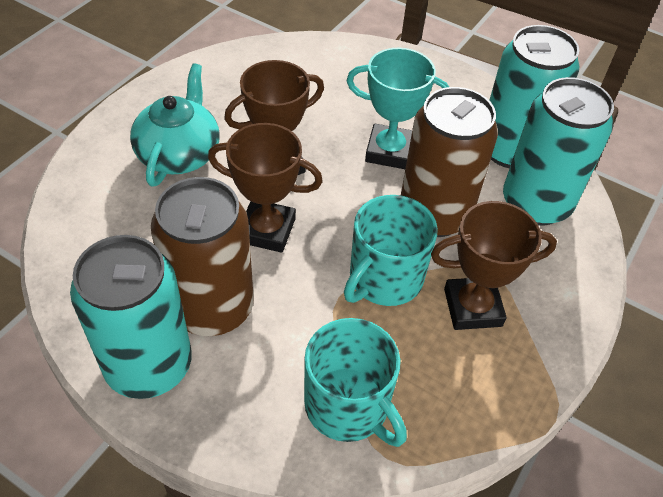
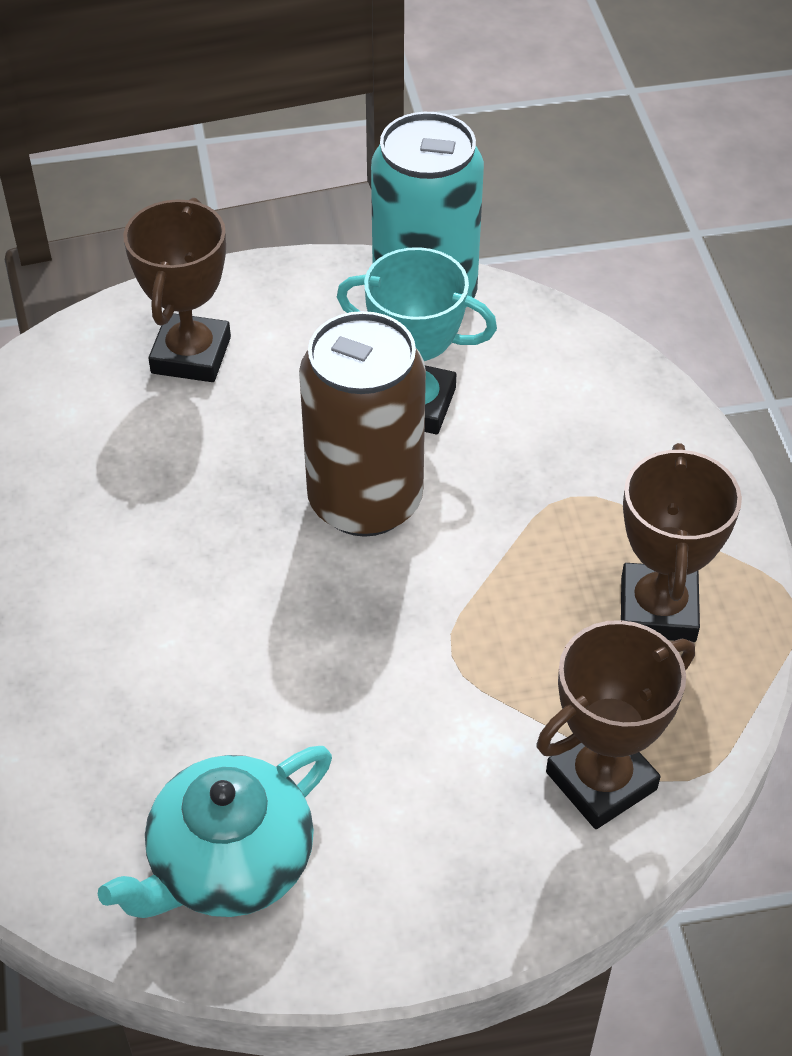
brown can: [151,177,254,336] [401,87,498,237] = 2 -> [299,311,426,537] = 1
turquoise can: [70,235,192,399] [489,25,580,168] [503,77,614,225] = 3 -> [371,112,484,307] = 1
turquoise mug: [304,318,407,447] [344,195,438,306] = 2 -> none = 0

